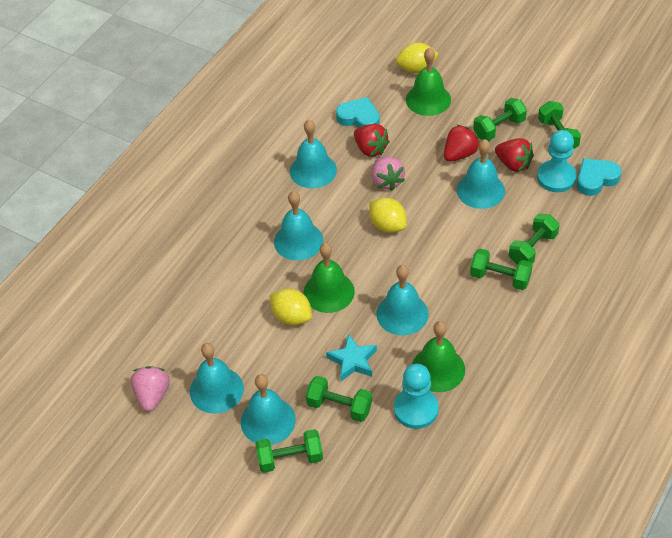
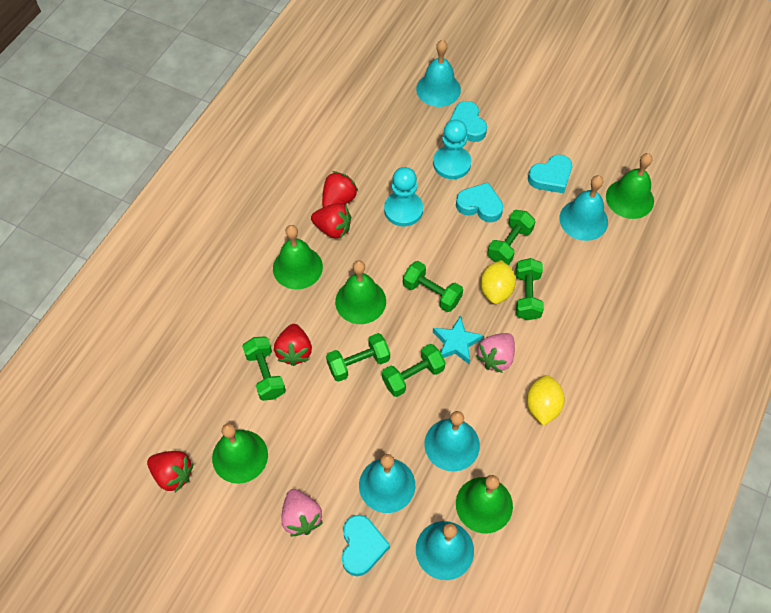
green bell: [304,243,355,313] [406,48,451,116] [412,321,465,392] = 3 -> [212,423,268,484] [273,225,323,290] [335,260,386,324] [456,475,513,533] [606,153,654,219] = 5
red strawberry: [354,124,390,157] [444,124,479,162] [495,138,534,172] = 3 -> [147,451,194,492] [274,324,312,366] [311,203,351,239] [322,171,358,207] = 4
turquoise bell: [190,343,244,414] [241,374,296,445] [274,191,323,261] [290,120,337,188] [376,265,429,335] [457,139,505,209] = 6 -> [359,454,415,513] [416,40,461,107] [416,521,474,580] [424,411,480,472] [559,175,608,241] = 5
turquoise heart: [336,97,380,128] [577,158,621,196] = 2 -> [342,515,390,576] [450,101,487,142] [456,182,503,222] [528,154,572,193] = 4
yellow lemon: [270,289,312,326] [369,198,407,233] [396,43,438,73] = 3 -> [480,260,516,304] [527,375,565,426] = 2

